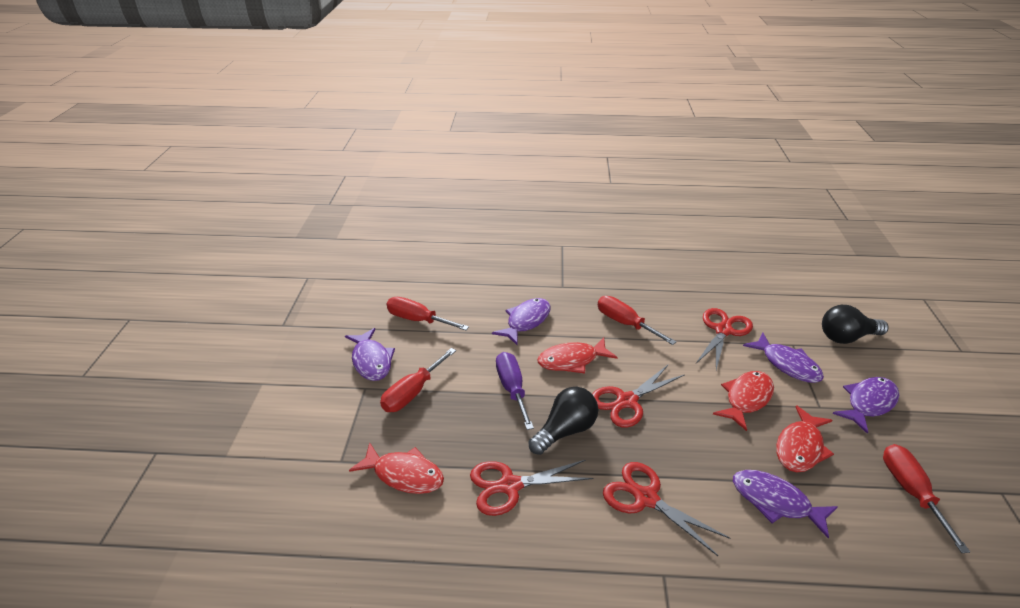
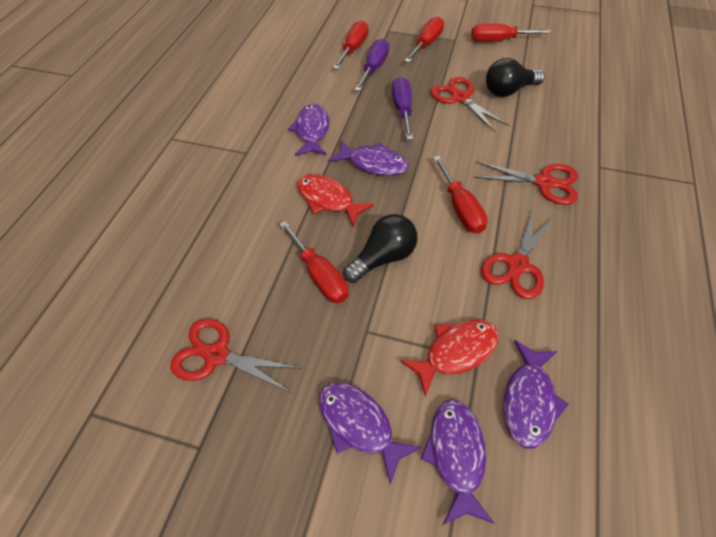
purple screwdriver: [496,352,534,430] = 1 -> [355,38,389,91] [392,77,413,140] = 2
red fish: [349,442,444,494] [537,338,618,373] [713,371,774,431] [776,405,834,472] = 4 -> [297,174,374,227] [400,320,499,397] = 2
red screwdriver: [380,348,456,412] [387,297,469,330] [598,296,677,345] [883,444,970,553] = 4 -> [279,221,349,303] [333,20,368,69] [404,16,444,63] [433,156,488,233] [471,23,551,42] = 5

